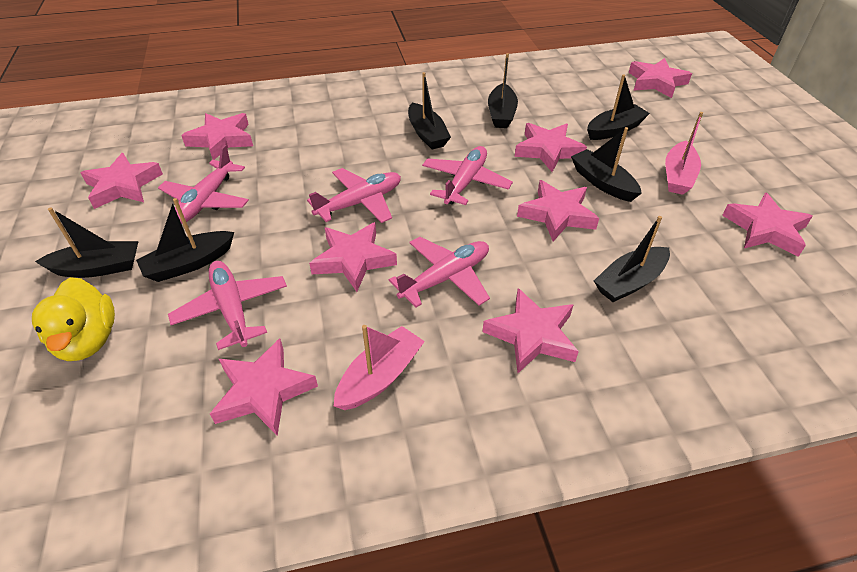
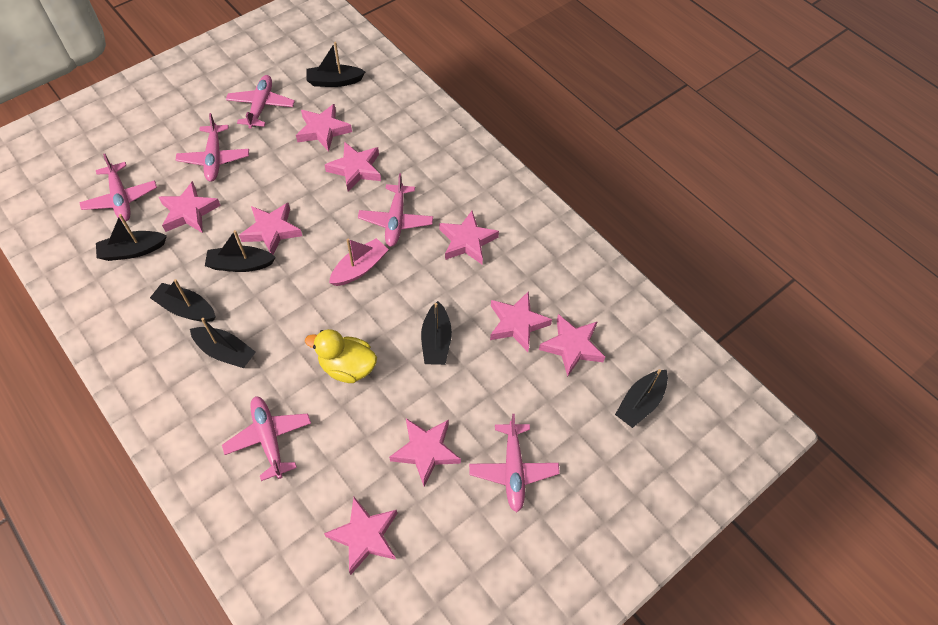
pink boat: [334,325,425,410] [665,112,703,195] = 2 -> [329,238,389,286] = 1
pink plane: [158,145,249,224] [168,261,287,350] [307,168,401,223] [389,237,490,307] [422,146,513,205] = 5 -> [79,154,157,221] [176,113,249,182] [222,396,311,481] [226,75,295,129] [358,173,433,247] [469,414,560,512] = 6

